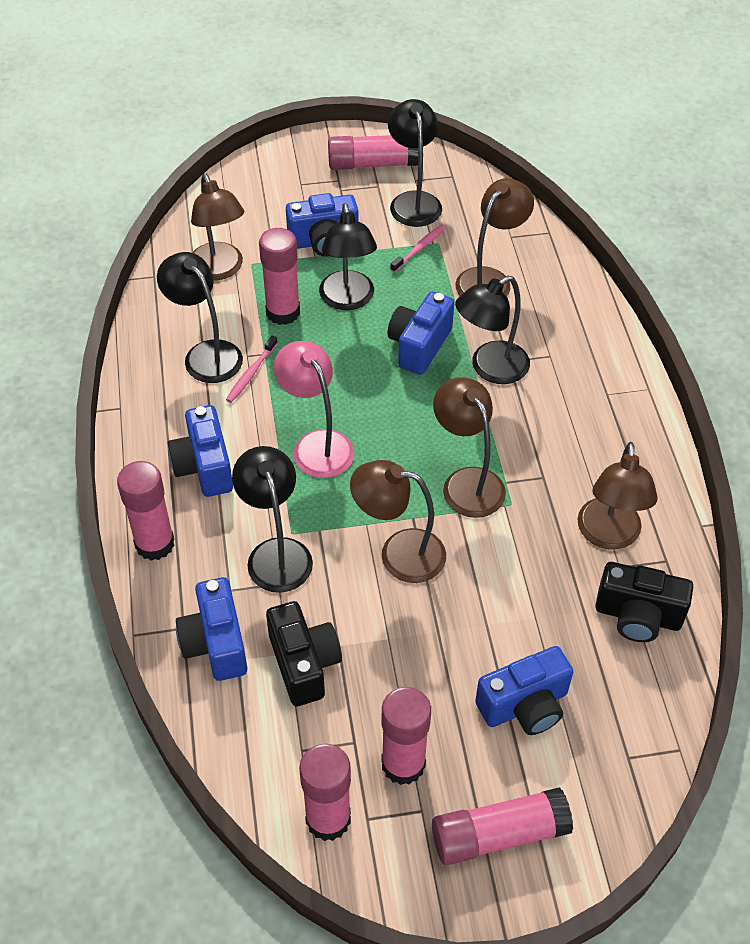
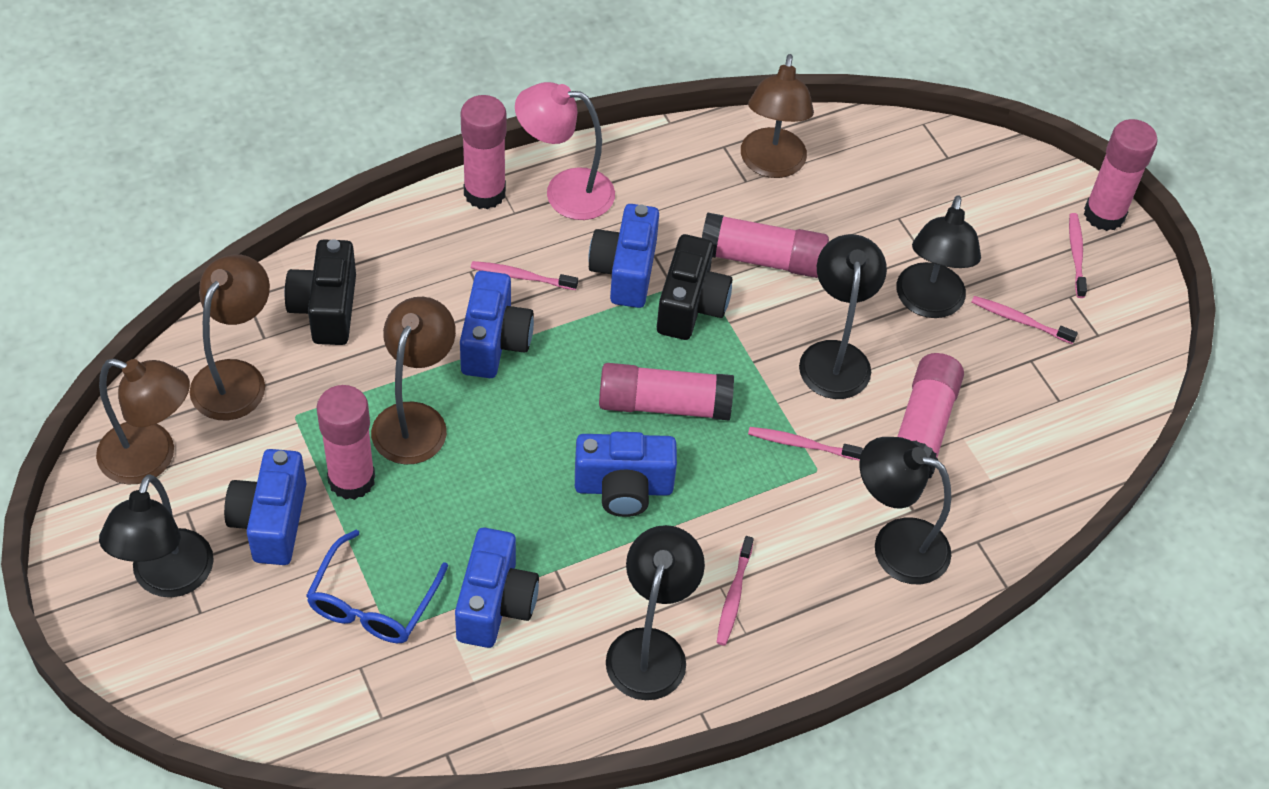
blue glasses: none = 0 -> [306,530,448,643] = 1
brown lamp: [191,174,244,280] [350,460,446,583] [433,377,506,518] [455,178,534,297] [578,442,658,549] = 5 -> [96,359,190,484] [190,254,270,421] [371,297,456,464] [741,54,814,178] = 4
pink toothbrush: [226,335,278,403] [390,224,446,272] = 2 -> [471,261,578,290] [716,536,754,646] [748,427,863,460] [971,296,1078,344] [1069,213,1087,298] = 5

